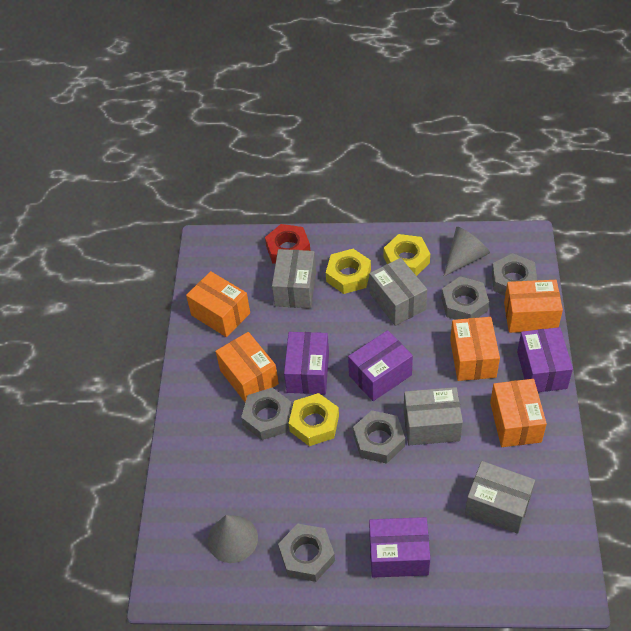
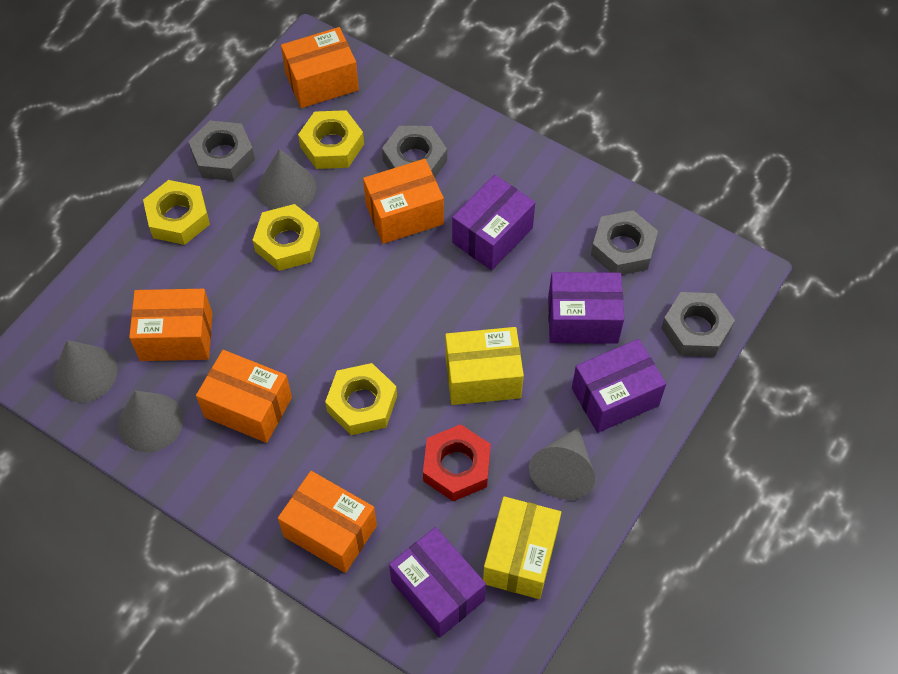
grey box: [272,249,316,308] [369,258,427,326] [404,387,463,445] [465,461,535,534] = 4 -> none = 0
grey cone: [208,515,258,563] [443,227,490,277] = 2 -> [53,340,118,402] [118,391,183,452] [257,149,316,210] [529,427,595,500] = 4
grey nut: [241,388,292,440] [278,524,335,582] [353,410,405,464] [441,276,489,320] [492,253,537,296] = 5 -> [188,120,255,181] [382,126,447,177] [591,210,658,275] [661,292,735,357] = 4
yellow box: none = 0 -> [445,327,524,405] [483,496,561,599] = 2
yellow nut: [289,393,339,446] [326,249,371,294] [384,234,430,276] = 3 -> [143,180,210,245] [253,204,320,271] [298,110,364,169] [325,363,397,435] = 4

